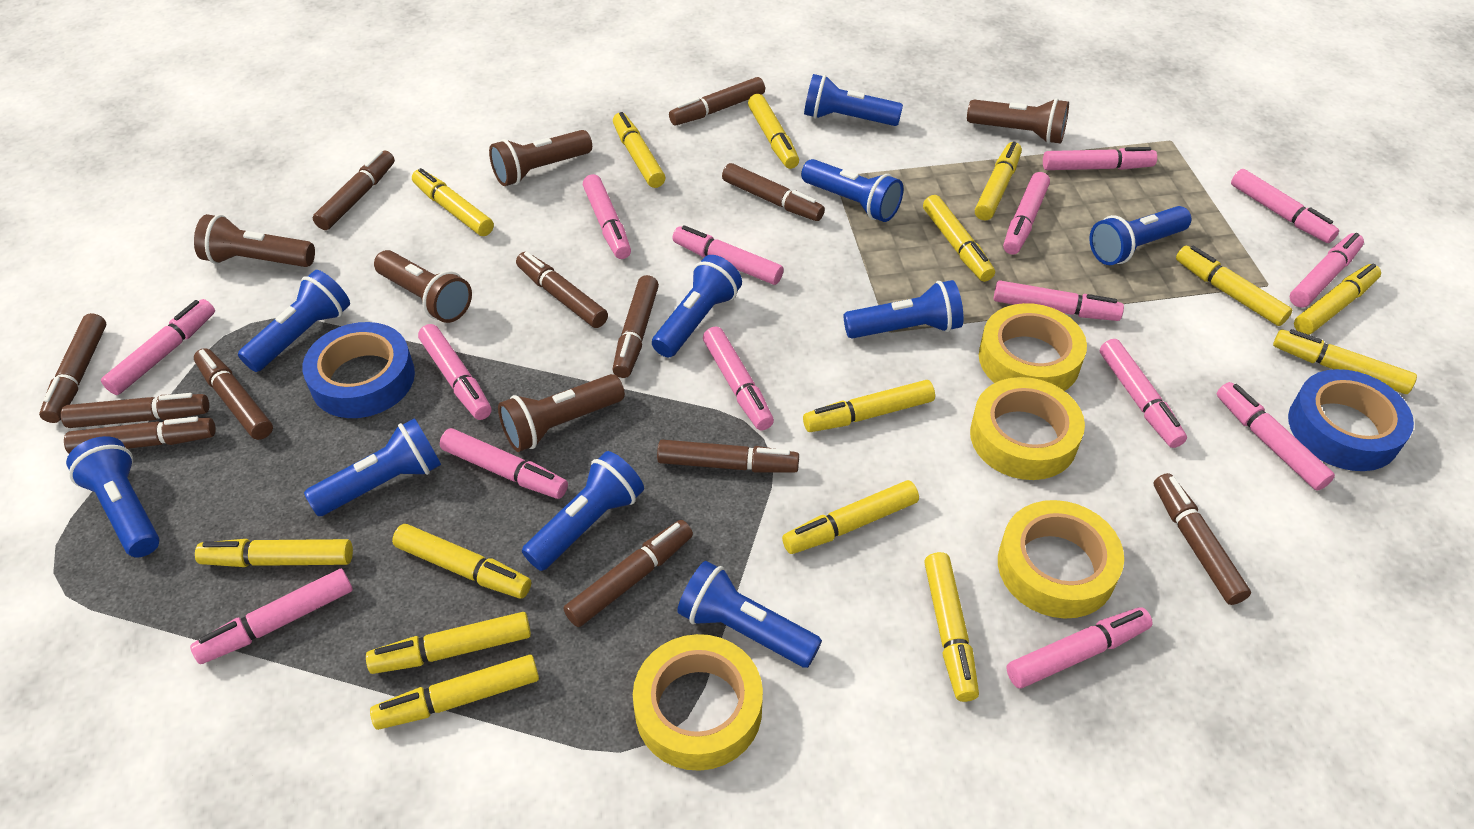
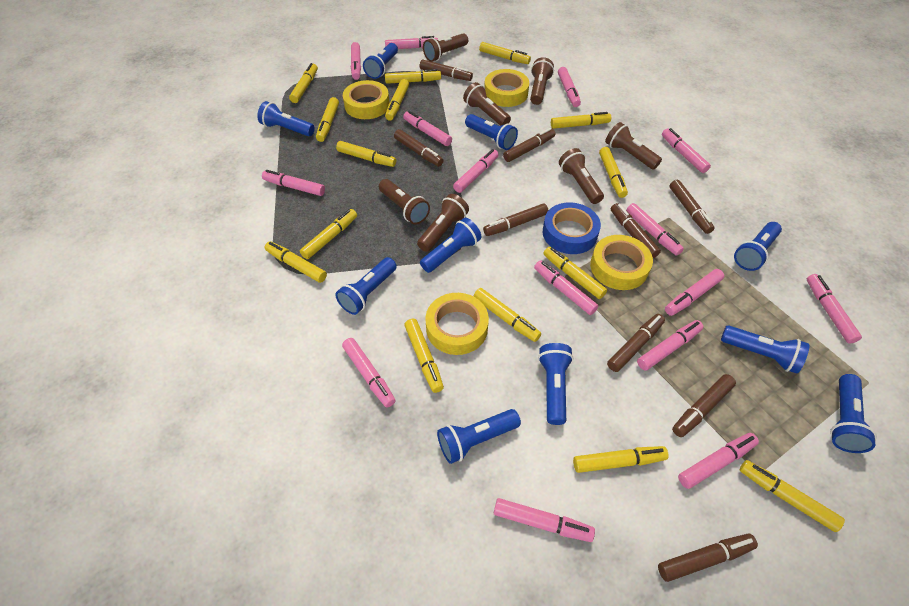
blue tape: [302,322,415,418] [1288,369,1414,471] = 2 -> [543,202,601,254] = 1
brown flashlight: [194,214,315,267] [374,250,472,323] [489,130,592,186] [498,374,625,452] [967,98,1069,144] = 5 -> [379,179,430,224] [417,194,469,252] [423,33,468,62] [463,82,511,126] [530,57,554,105] [559,148,604,204] [605,122,662,170] = 7
brown marker: [39,313,107,423] [61,393,209,428] [64,417,216,454] [194,348,273,440] [313,150,395,230] [516,252,608,328] [563,520,693,627] [612,275,659,378] [657,440,799,473] [669,77,765,125] [722,163,825,221] [1154,473,1251,605] = 12 -> [394,129,444,166] [420,60,473,81] [483,203,548,236] [503,128,556,162] [607,314,665,372] [611,203,661,258] [658,534,758,582] [669,180,715,234] [672,374,736,437] = 9

